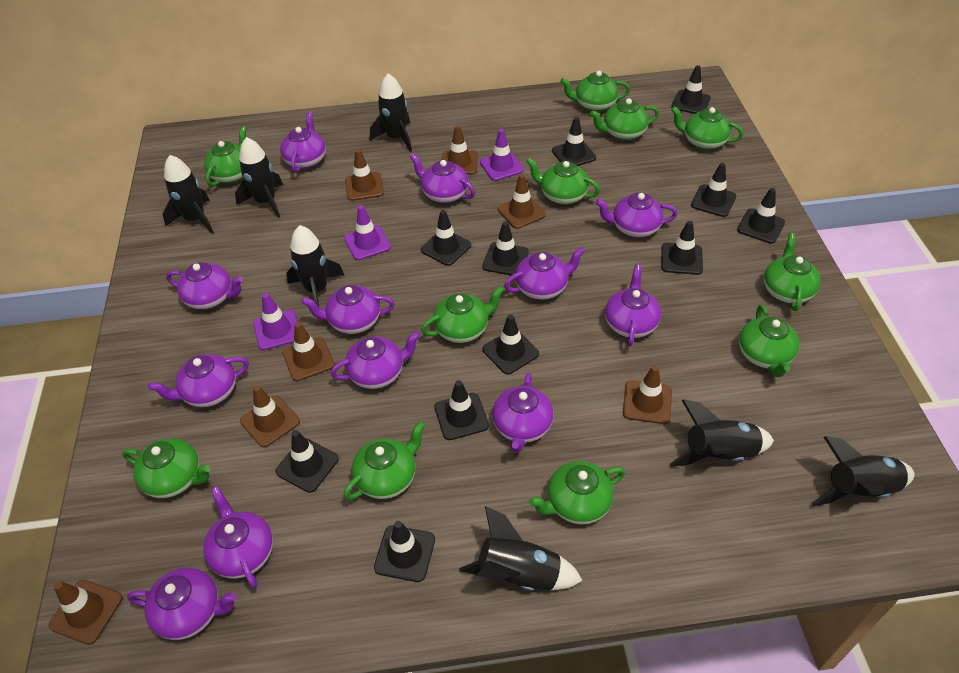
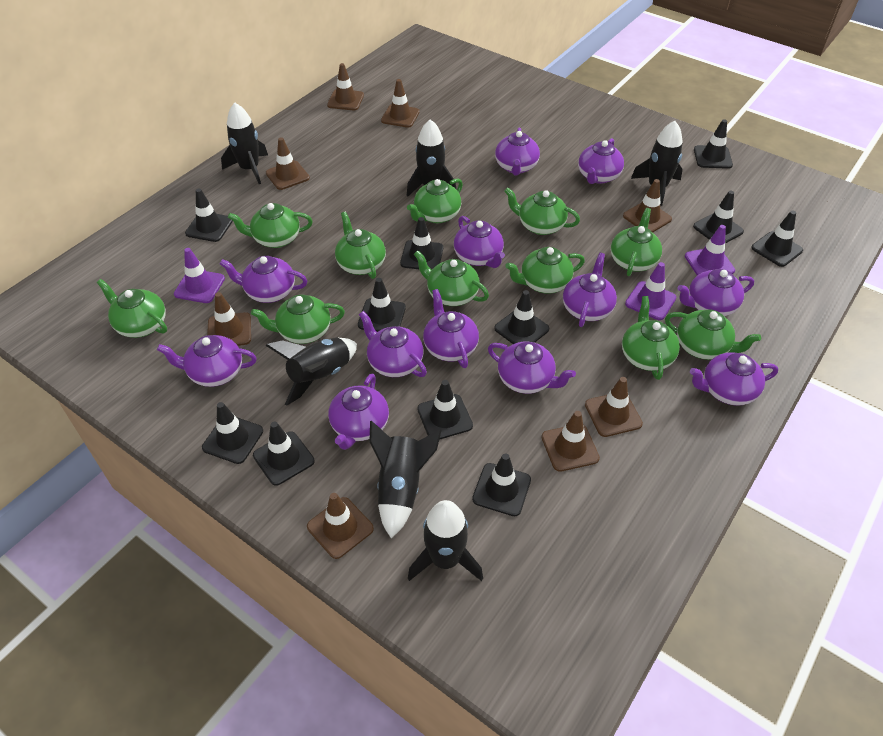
black rocket: [163,155,213,234] [235,137,283,218] [286,225,344,307] [370,73,412,152] [459,506,583,591] [670,399,774,466] [811,436,915,506] = 7 -> [221,103,268,184] [266,337,357,406] [370,421,442,538] [407,119,457,197] [408,500,483,581] [631,121,683,206] = 6
brown traffic cone: [49,580,122,645] [240,385,300,447] [282,322,335,381] [345,149,384,201] [442,126,478,175] [498,174,546,229] [623,365,672,424] = 7 -> [207,292,251,346] [266,137,310,190] [307,493,374,559] [327,63,364,110] [381,79,420,128] [542,411,600,472] [585,377,643,437] [623,179,672,233] = 8

